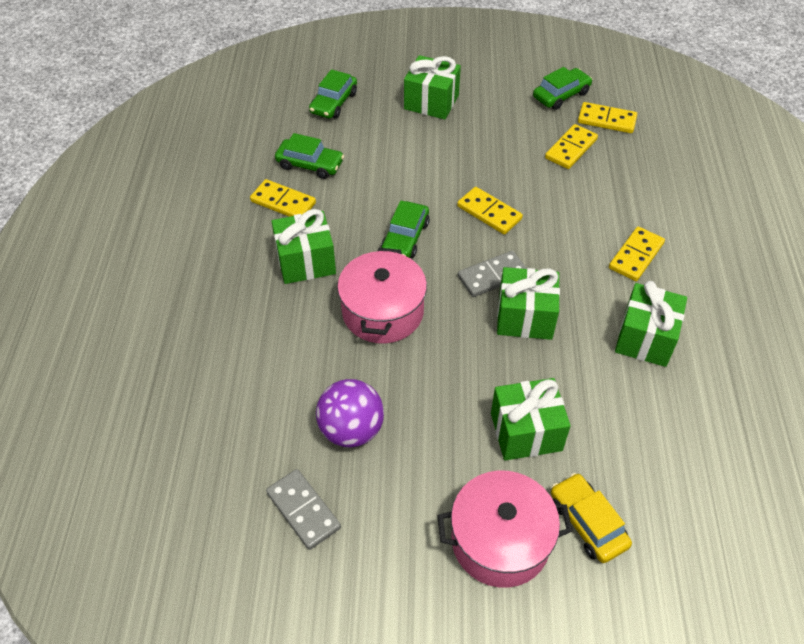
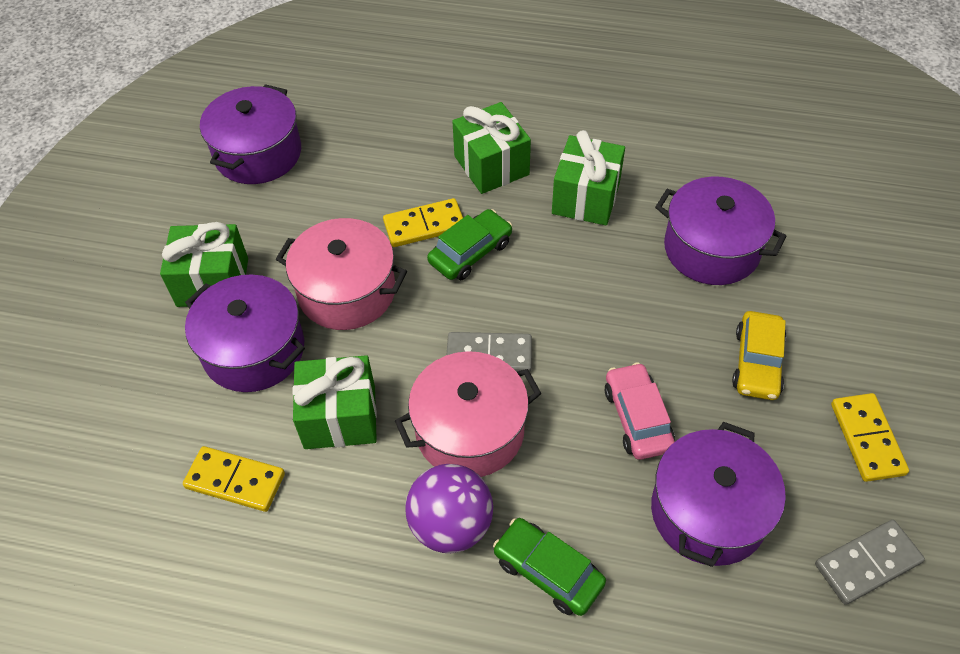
green car: [275,133,344,179] [309,69,357,119] [381,201,430,258] [533,67,592,110] = 4 -> [427,209,512,280] [493,518,606,616] = 2
green gift: [271,209,336,284] [404,55,461,120] [491,378,571,461] [497,267,560,340] [615,281,687,367] = 5 -> [160,222,248,307] [292,355,377,449] [452,102,531,194] [552,130,625,225] = 4
pink car: none = 0 -> [605,362,675,460] = 1
purple pot: none = 0 -> [185,274,305,392] [200,84,301,184] [651,422,786,567] [655,177,786,285] = 4
yellow domino: [250,179,316,217] [457,187,523,235] [545,124,598,169] [578,102,637,133] [609,227,665,281] = 5 -> [183,446,285,512] [383,198,463,247] [831,393,909,482] = 3

